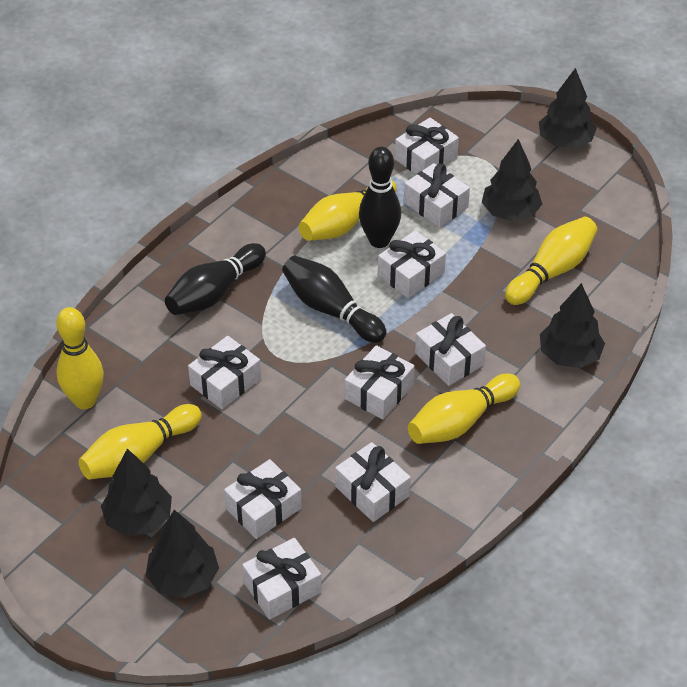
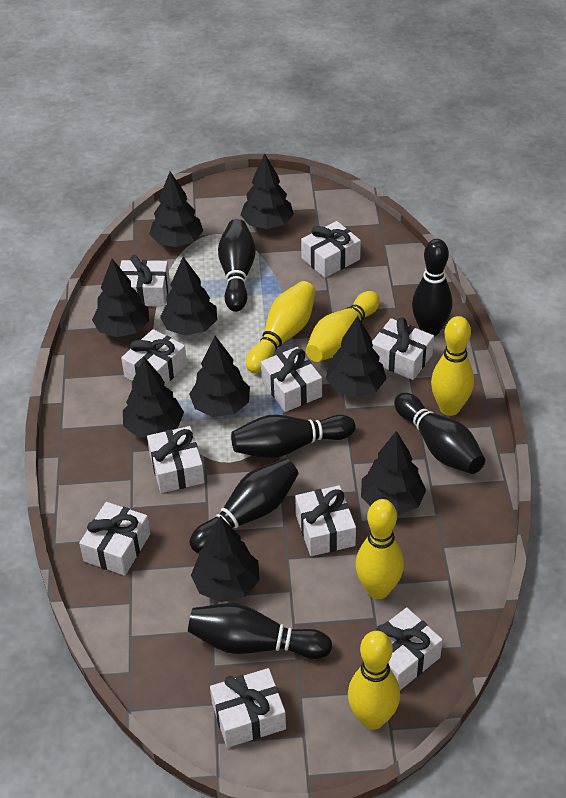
black bowling pin: [165,243,266,315] [282,256,386,343] [359,147,401,248] = 3 -> [188,603,332,659] [189,458,298,553] [218,219,256,312] [231,415,356,458] [394,393,485,474] [412,239,452,337] = 6
black tree: [101,449,172,536] [146,510,219,598] [482,139,542,221] [539,68,597,148] [540,283,605,368] = 5 -> [92,259,149,337] [123,357,184,438] [150,172,203,247] [160,257,217,336] [189,336,250,417] [191,516,260,602] [241,154,294,229] [326,316,386,397] [361,431,426,515] = 9
white gift: [188,336,261,409] [224,459,302,539] [242,538,321,620] [335,442,411,522] [345,345,415,420] [378,230,446,298] [395,118,459,175] [404,163,470,228] [415,313,486,386] = 9 -> [79,502,150,576] [120,255,170,307] [121,329,187,386] [147,426,204,493] [210,668,286,748] [261,347,322,412] [295,485,356,556] [301,221,361,278] [372,317,434,380] [376,607,443,690] = 10

